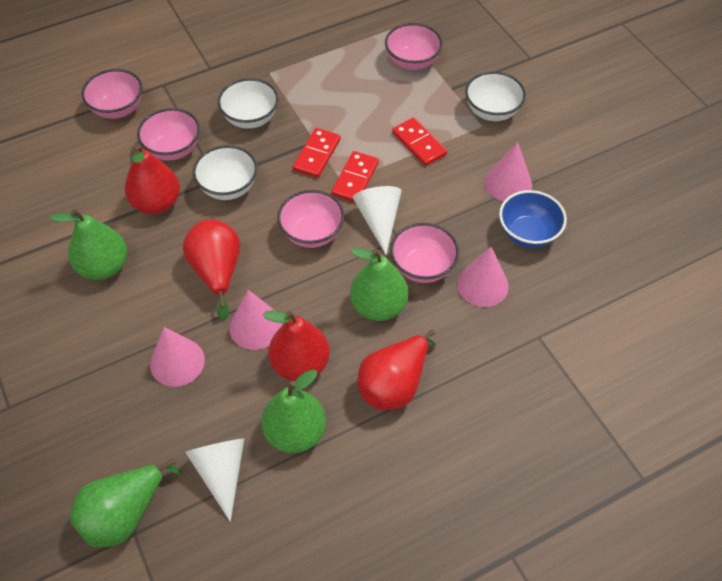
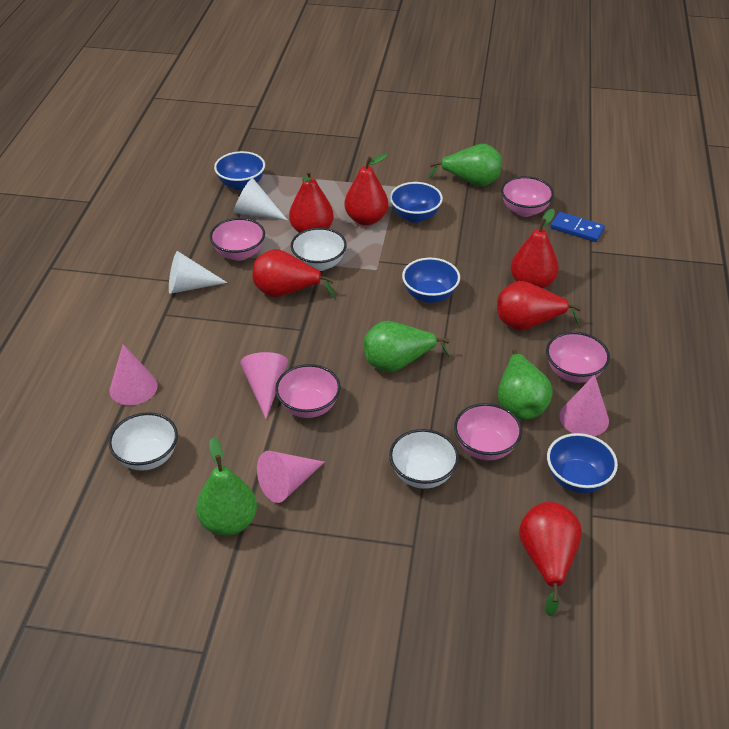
blue bowl: [499,190,567,248] = 1 -> [214,151,265,190] [390,182,443,223] [402,258,460,303] [547,433,618,493] = 4
blue domino: none = 0 -> [550,212,605,242] = 1
red domino: [293,128,341,178] [331,151,379,202] [392,118,447,166] = 3 -> none = 0
red pear: [125,144,180,214] [183,219,240,321] [263,310,330,381] [358,330,436,410] = 4 -> [253,249,335,297] [289,170,334,233] [344,154,388,225] [497,281,581,331] [511,209,559,288] [519,502,582,616] = 6

